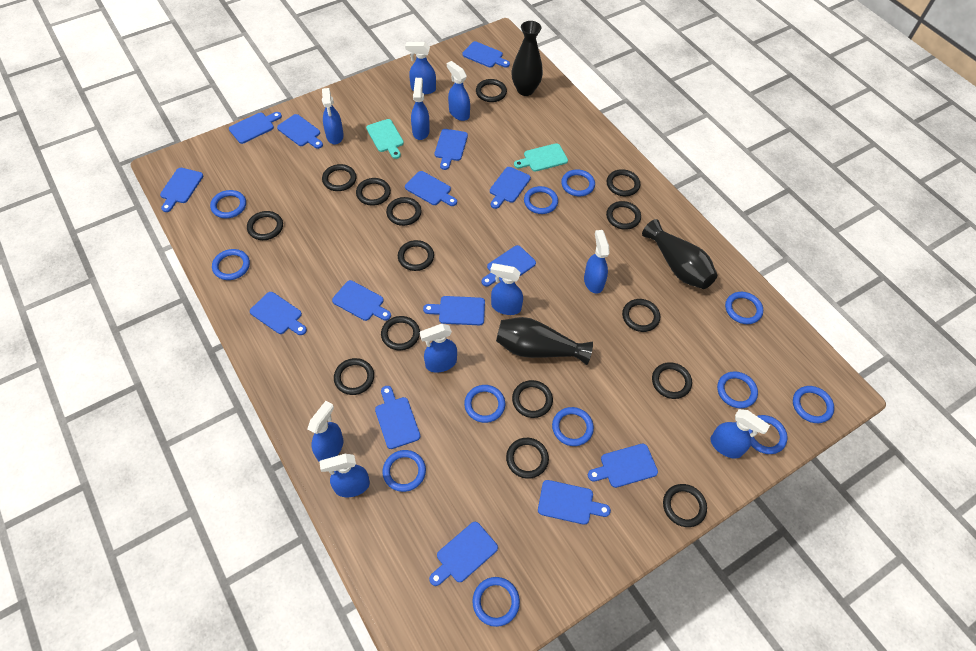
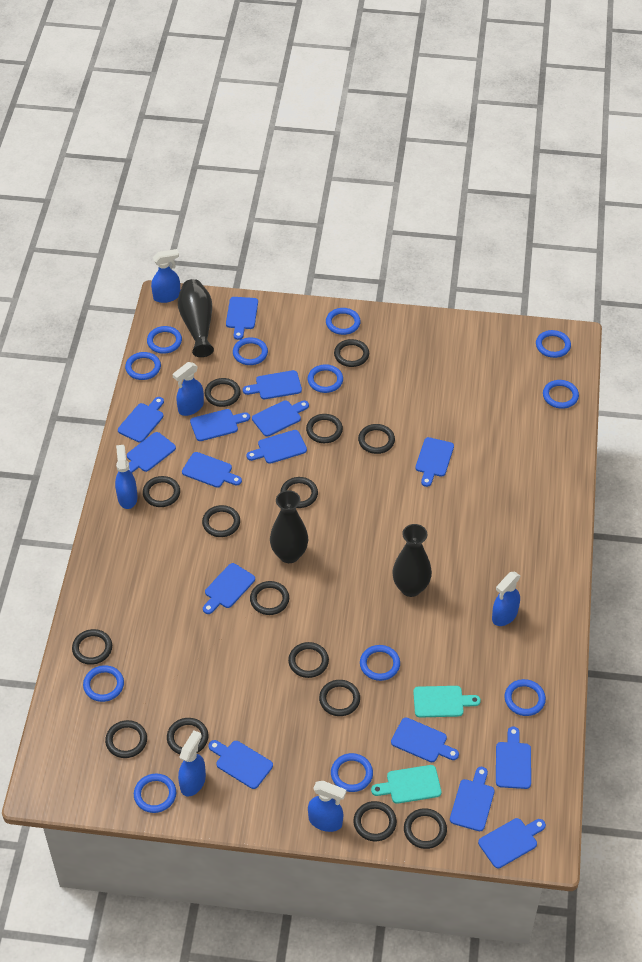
blue spray bottle: [307,401,343,461] [319,454,370,497] [322,88,344,144] [405,42,436,94] [411,78,430,140] [420,324,457,373] [447,61,470,121] [490,263,523,315] [584,230,610,294] [711,409,770,459] = 10 -> [115,445,137,509] [151,249,180,303] [173,362,204,416] [178,730,206,797] [308,781,346,832] [492,572,520,626] = 6

